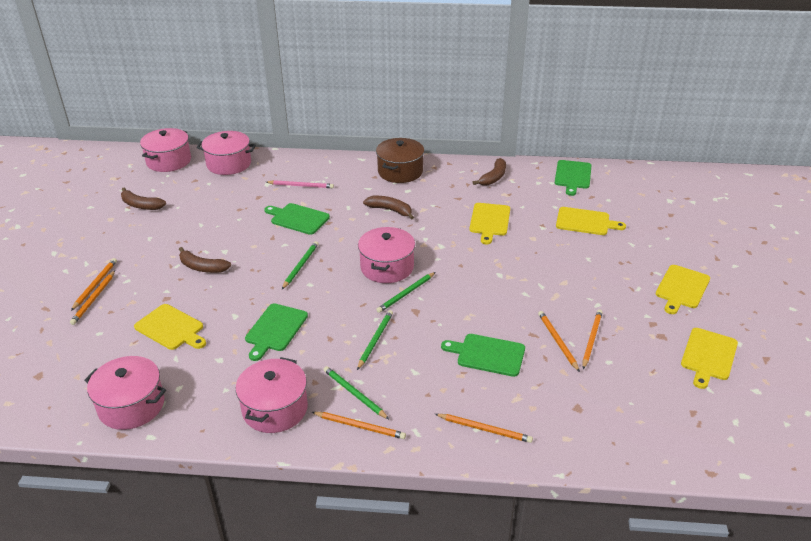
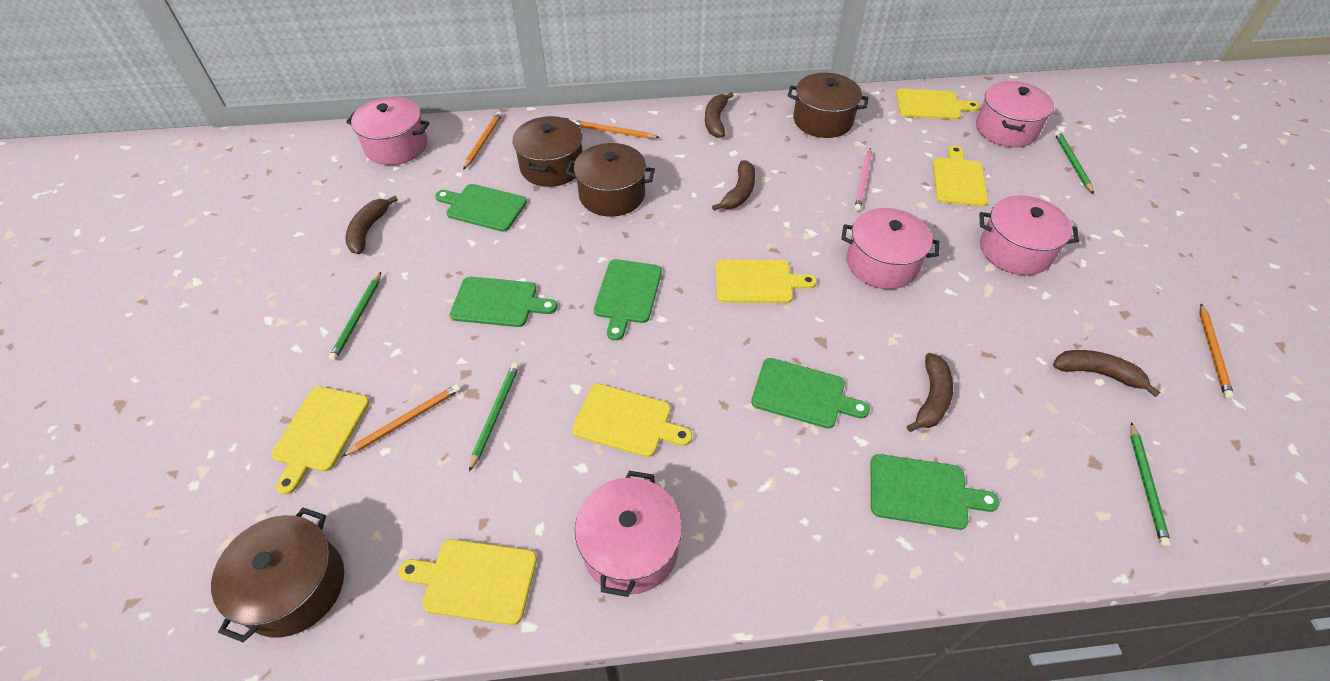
brown banana: [121,188,166,210] [179,247,231,273] [363,196,414,220] [472,158,506,186] = 4 -> [346,196,398,254] [705,92,734,138] [712,160,755,211] [907,353,953,432] [1053,350,1161,397] = 5
brown pot: [376,138,424,183] = 1 -> [211,507,344,642] [513,116,583,187] [566,143,655,217] [788,73,868,138] = 4
green cutting board: [245,303,308,361] [264,203,330,235] [441,334,525,377] [555,160,592,196] = 4 -> [435,184,527,231] [450,277,557,327] [594,259,662,341] [751,358,870,429] [871,454,1000,530] = 5
orange pencil: [70,271,115,325] [71,258,117,311] [312,412,406,439] [435,414,533,443] [538,311,580,372] [583,310,603,369] = 6 -> [341,384,461,457] [463,112,502,170] [572,120,660,139] [1200,304,1234,399] = 4
yellow cutting board: [134,304,206,350] [469,203,510,244] [556,207,626,235] [656,265,710,314] [681,328,738,389] = 5 -> [271,386,370,495] [398,539,537,625] [572,384,692,457] [716,260,817,303] [896,89,980,120] [933,146,988,207] = 6

